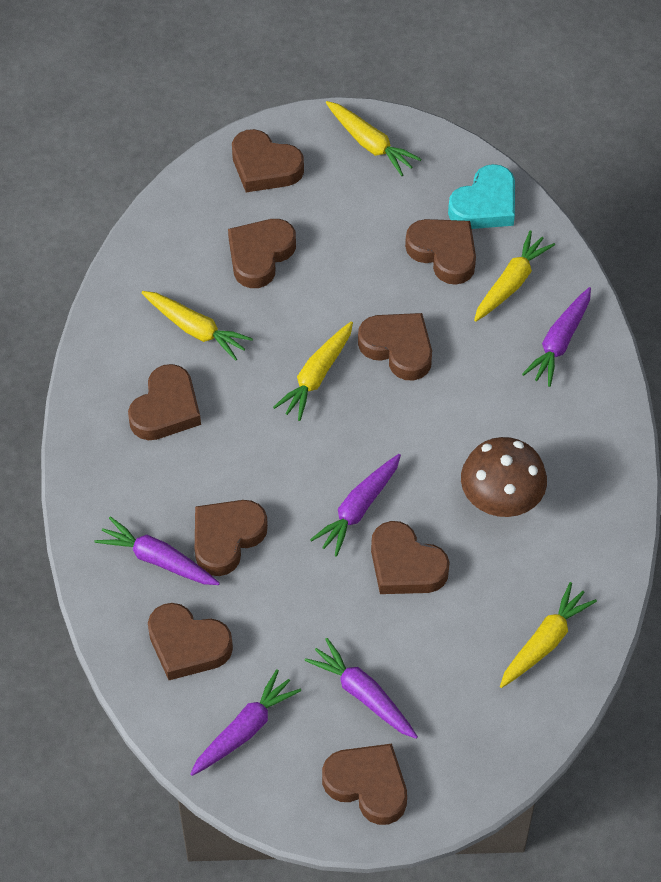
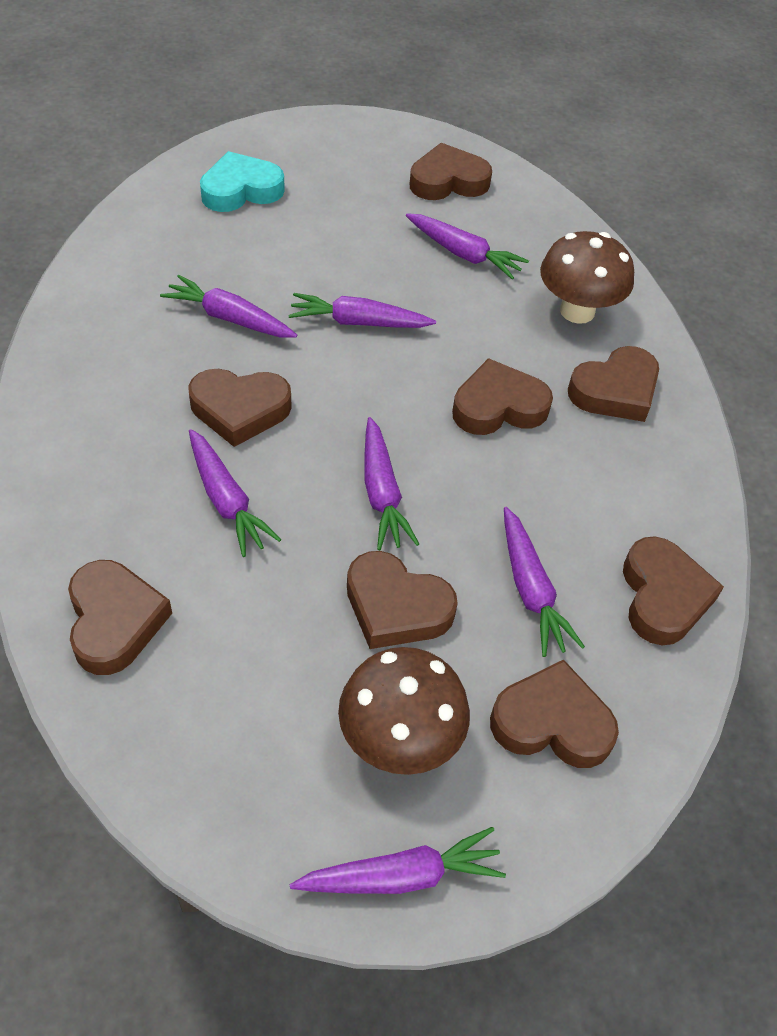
brown heart: [128,364,201,440] [148,603,233,680] [195,500,268,576] [228,219,296,288] [232,129,304,192] [322,744,407,825] [358,313,432,381] [371,521,450,594] [405,219,476,285] = 9 -> [68,560,172,675] [188,369,291,447] [347,551,458,649] [410,143,492,200] [452,358,553,435] [490,659,619,768] [568,346,659,422] [623,536,724,645] = 8
brown mushroom: [461,437,547,517] = 1 -> [338,647,470,775] [540,231,634,324] = 2
purple carrot: [94,516,220,585] [190,669,301,776] [304,638,418,739] [310,454,401,557] [522,287,591,387] = 5 -> [160,275,297,337] [189,429,281,557] [288,293,436,328] [290,827,506,894] [365,417,419,550] [406,213,529,279] [504,507,585,657] = 7
yellow carrot: [141,291,253,361] [273,321,353,421] [326,101,421,176] [474,230,555,322] [500,582,597,688] = 5 -> none = 0

